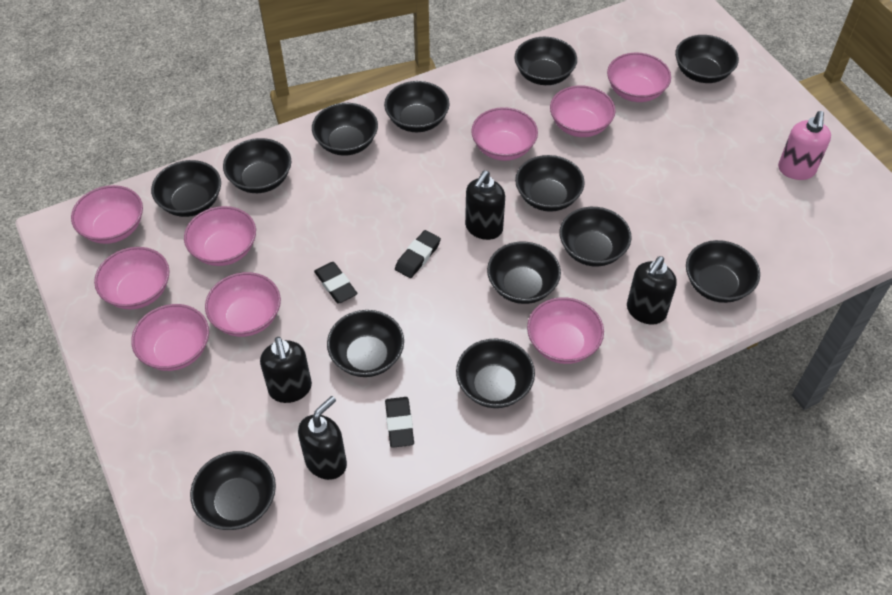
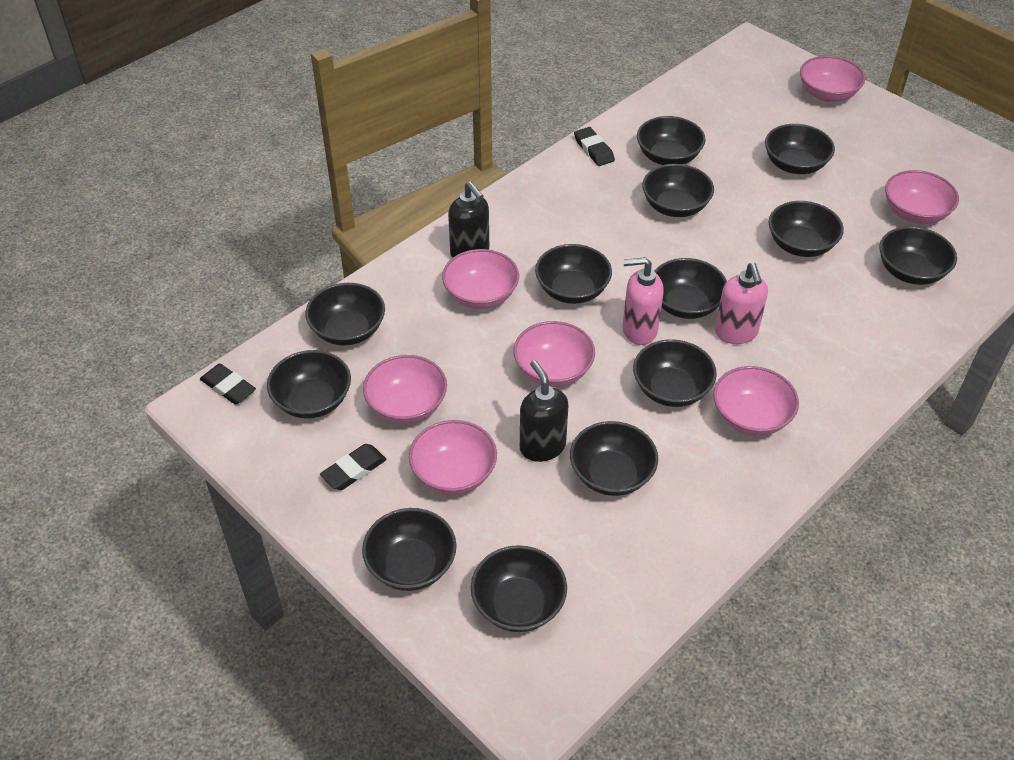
black soap dispenser: [260,337,312,403] [298,396,347,480] [465,171,505,240] [627,256,677,325] = 4 -> [448,181,489,258] [520,360,568,462] = 2
pink bowl: [71,185,143,244] [94,247,170,310] [131,304,209,371] [184,206,256,266] [205,272,281,337] [471,107,538,161] [527,297,604,364] [550,86,616,137] [607,52,671,102] = 9 -> [363,355,447,424] [409,420,497,495] [442,249,519,309] [513,321,595,387] [713,366,799,436] [800,56,866,102] [885,170,959,224] = 7
pink soap dispenser: [778,111,831,180] = 1 -> [623,257,664,345] [715,263,768,344] = 2

